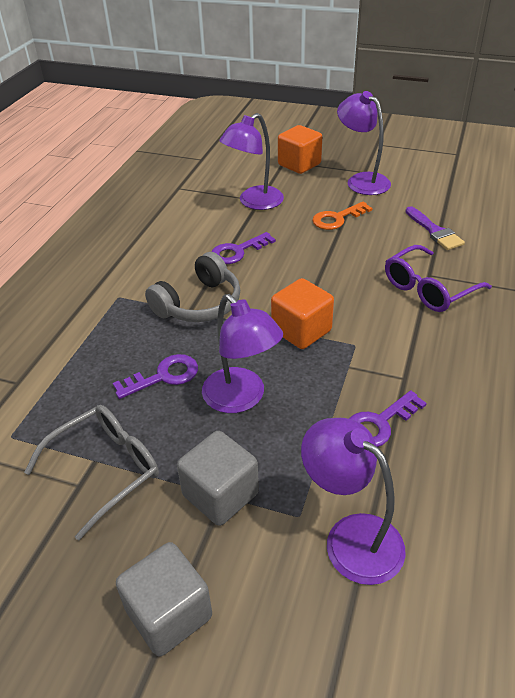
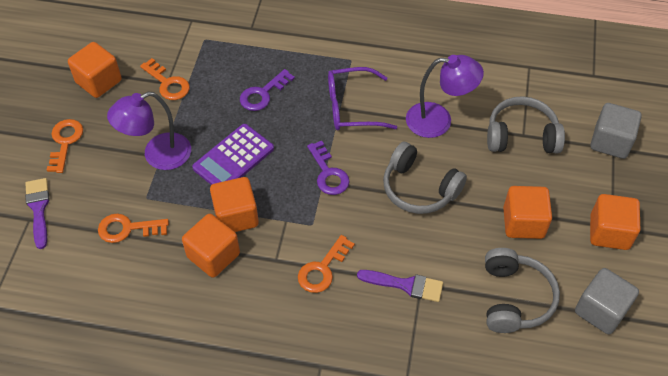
grey glasses: [24,405,159,540] = 1 -> none = 0
grey headphones: [145,252,240,322] = 1 -> [383,141,467,214] [485,248,560,333] [487,96,565,153] = 3
orange cube: [271,278,334,349] [278,125,322,174] = 2 -> [68,42,122,98] [182,214,240,278] [210,177,259,232] [503,186,552,239] [590,194,640,250] = 5
orange key: [312,202,373,230] = 1 -> [47,119,83,173] [98,214,169,243] [140,58,190,100] [298,235,355,293] = 4
purple brush: [405,206,465,250] = 1 -> [25,178,50,249] [357,270,443,302] = 2
purple calculator: none = 0 -> [192,124,274,185] = 1
purple key: [113,354,198,399] [212,232,276,264] [349,390,427,447] = 3 -> [240,69,295,111] [307,141,350,195] = 2
purple lamp: [202,294,283,413] [219,113,284,210] [301,418,406,585] [337,91,391,195] = 4 -> [107,92,191,170] [406,55,484,138] = 2

